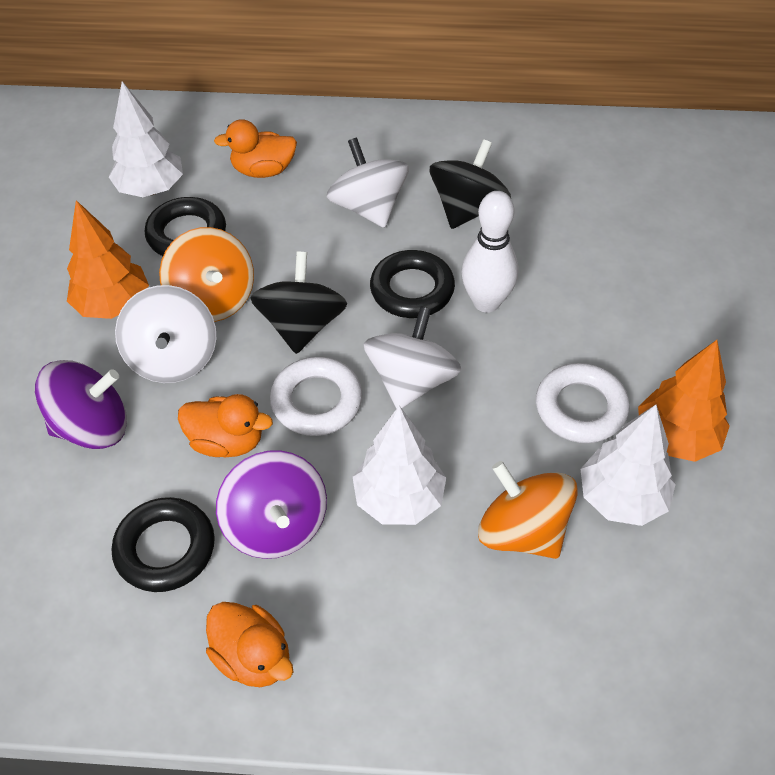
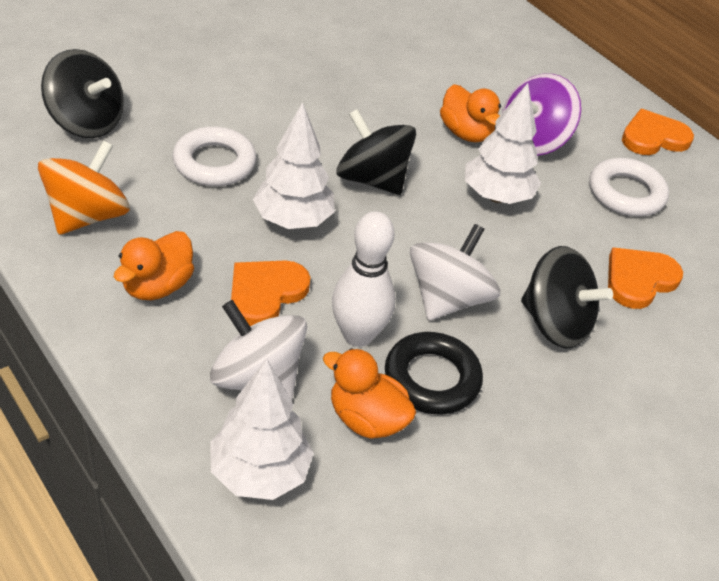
black ring: [112,497,215,592] [145,197,226,256] [370,250,455,318] = 3 -> [385,332,483,414] = 1
black spinning top: [250,251,347,354] [430,139,511,229] = 2 -> [41,49,124,138] [336,109,416,195] [521,246,613,348] = 3
orange heart: none = 0 -> [231,260,311,326] [608,247,683,309] [622,109,694,155] = 3
orange spinning top: [159,227,254,322] [478,461,578,559] = 2 -> [38,140,130,235] = 1
orange tree: [67,200,149,319] [638,340,730,462] = 2 -> none = 0
purple spinning top: [35,360,127,449] [216,450,327,559] = 2 -> [502,74,581,156] = 1
white spinning top: [115,285,216,383] [327,138,409,228] [364,306,461,408] = 3 -> [210,300,307,400] [410,224,500,320] = 2

